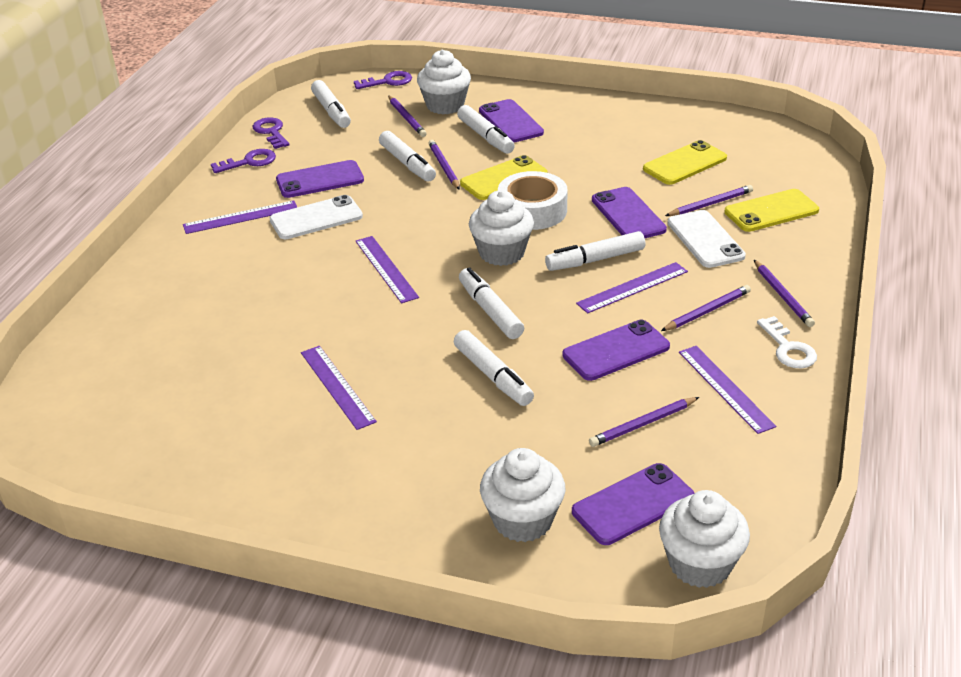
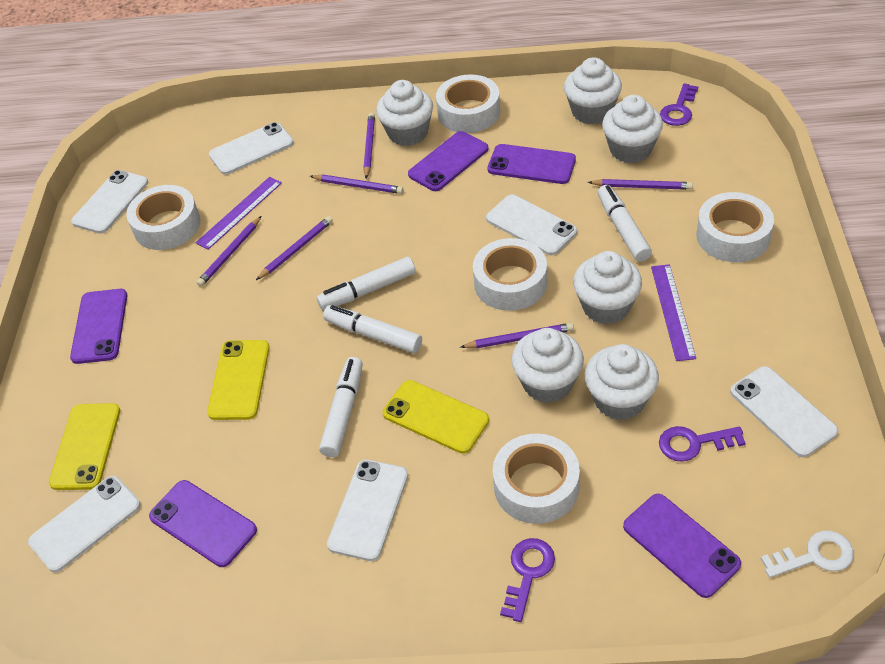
purple ruler: [183,200,297,234] [301,346,377,430] [356,236,419,303] [576,262,688,313] [679,346,776,434] = 5 -> [196,177,282,250] [651,264,696,361] = 2
white cupcake: [417,50,471,115] [469,190,534,266] [480,448,565,542] [659,490,750,588] = 4 -> [376,80,433,146] [511,328,584,403] [564,57,622,125] [573,251,642,324] [585,344,659,420] [602,95,663,163] = 6
white marker: [311,80,351,128] [379,131,436,182] [454,330,534,406] [457,105,515,154] [459,267,524,339] [545,231,645,271] = 6 -> [317,257,416,310] [319,357,363,457] [323,305,422,353] [598,185,652,262] = 4
white phone: [270,195,363,239] [667,210,746,268] = 2 -> [28,476,141,573] [71,170,148,234] [209,122,294,175] [327,460,408,561] [486,195,577,255] [730,366,838,457] = 6
white tape: [498,171,568,230] = 1 -> [126,185,200,250] [436,74,500,133] [473,238,547,311] [493,433,580,524] [696,192,774,262] = 5

